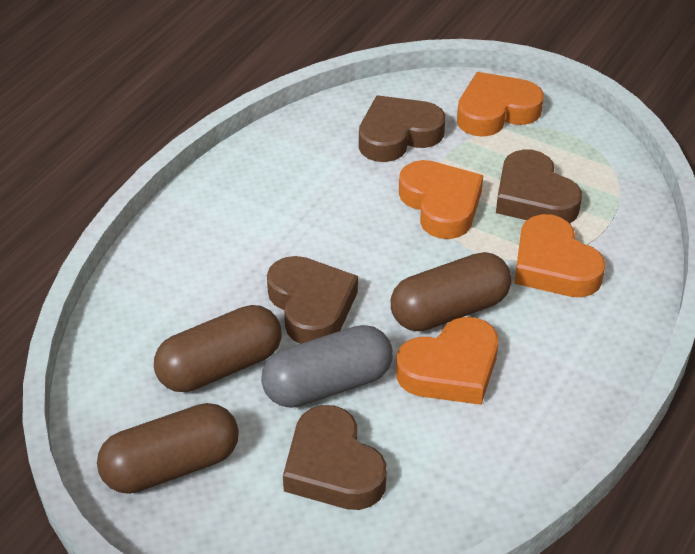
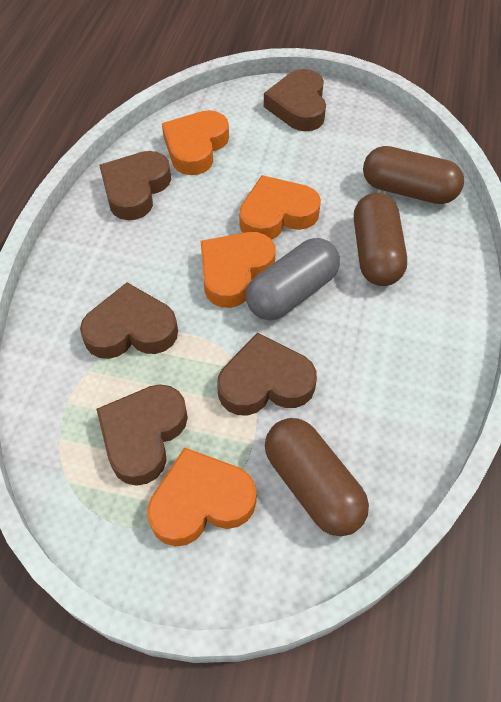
brown heart: [267,256,358,344] [283,405,387,510] [359,96,445,162] [496,149,582,223] = 4 -> [80,282,178,359] [96,384,188,486] [99,151,171,220] [217,333,317,416] [264,69,326,131] = 5

